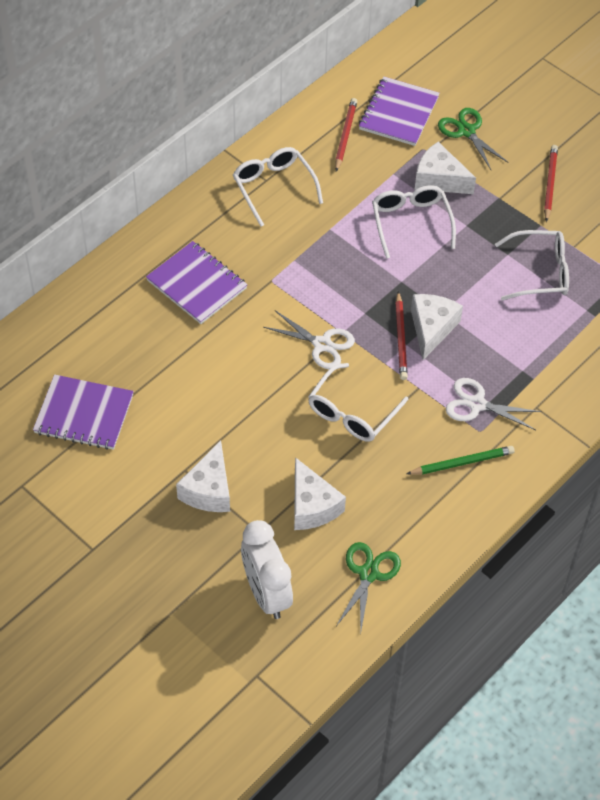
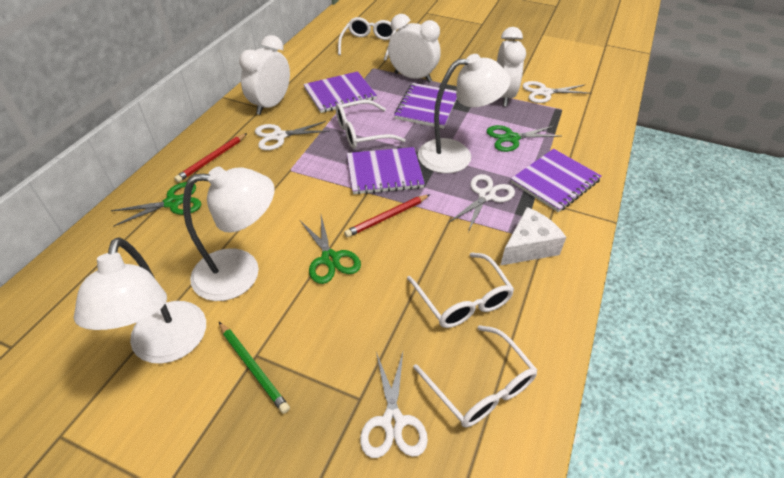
green scissors: [336,542,401,633] [438,108,509,170] = 2 -> [111,182,201,226] [300,216,361,284] [487,125,562,152] = 3
purple notebook: [33,374,134,450] [146,241,248,324] [359,77,440,146] = 3 -> [303,71,377,113] [347,147,425,195] [394,83,457,129] [511,149,601,212] = 4
red pencil: [335,98,357,171] [395,291,408,380] [544,145,558,222] = 3 -> [174,133,247,182] [344,194,430,237] = 2
white cheese: [176,440,230,512] [294,457,346,530] [411,294,463,360] [415,142,476,194] = 4 -> [500,207,566,266] = 1
white clock: [241,520,293,619] = 1 -> [239,35,290,115] [388,14,441,82] [497,27,526,106] = 3
white lamp: none = 0 -> [74,237,206,364] [183,167,275,301] [418,54,510,173] = 3
white scissors: [263,310,355,369] [446,378,542,430] = 2 -> [255,121,330,150] [360,352,428,458] [449,174,515,232] [522,81,592,103] = 4

